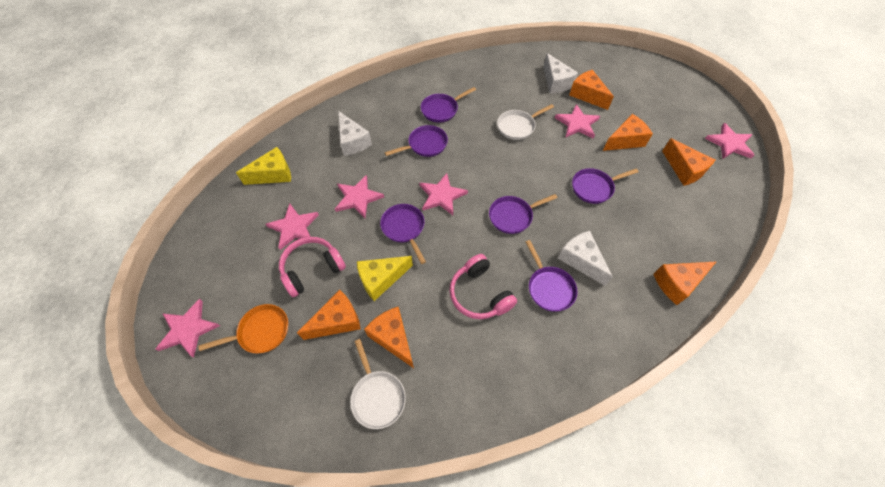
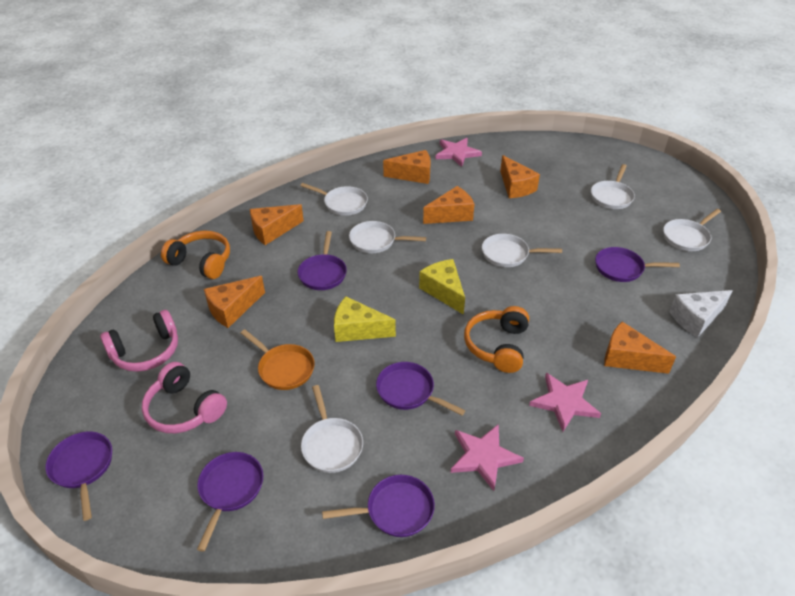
orange headphones: none = 0 -> [161,231,230,279] [464,306,529,373] = 2
pink star: [156,299,220,358] [266,204,319,250] [335,175,384,218] [419,173,468,215] [555,104,600,139] [705,123,754,159] = 6 -> [435,138,482,167] [451,424,524,491] [529,373,601,432] = 3
white cheese: [338,111,372,156] [544,53,578,94] [558,231,613,286] = 3 -> [669,290,733,338] = 1
white pan: [350,339,406,429] [497,104,554,140] = 2 -> [300,183,368,216] [301,385,363,473] [349,221,426,253] [482,234,562,267] [591,164,635,209] [663,209,721,251] = 6

